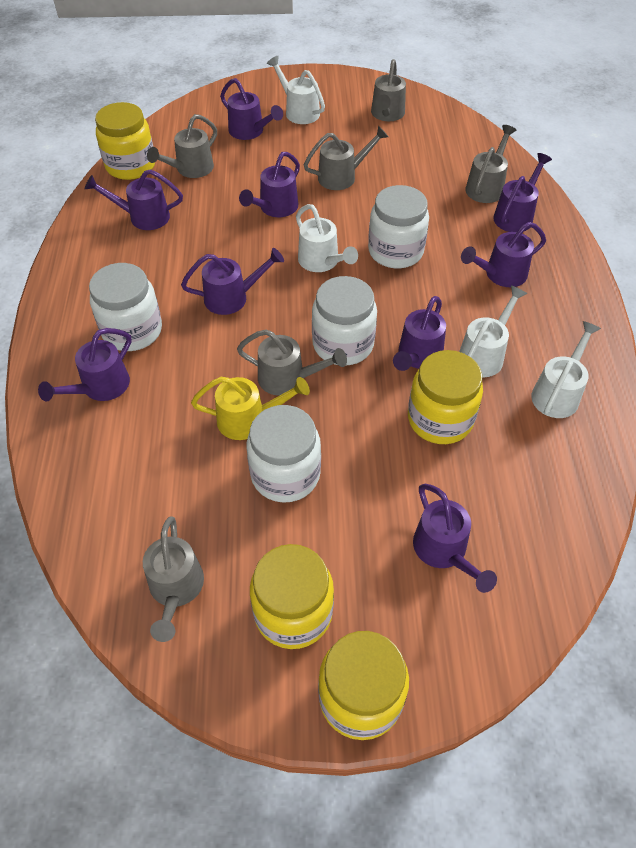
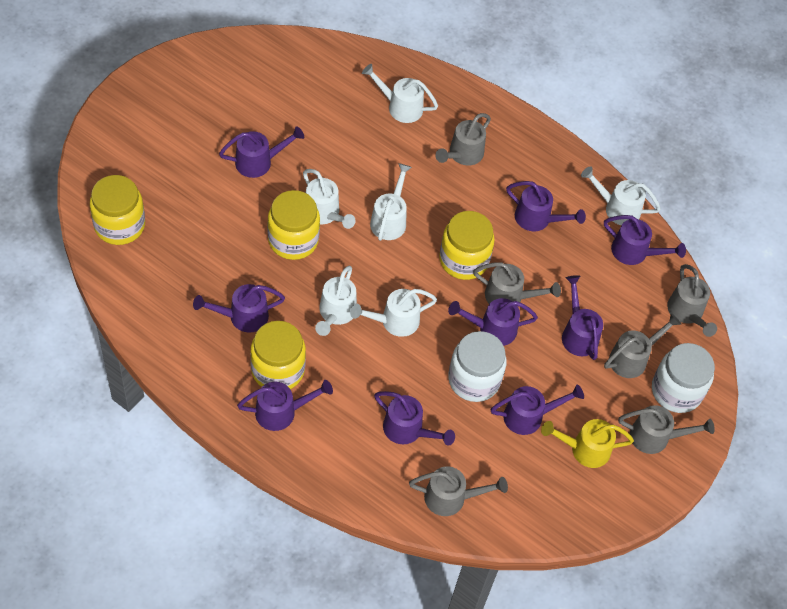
white jar: [89,263,162,351] [247,405,321,503] [312,276,377,365] [368,185,429,268] = 4 -> [448,331,507,402] [652,343,715,413] = 2
white watering can: [267,56,325,124] [296,204,358,272] [459,286,527,377] [531,321,601,418] = 4 -> [303,169,355,229] [315,266,357,336] [350,289,437,337] [362,64,438,123] [370,163,412,241] [581,166,661,225] = 6

